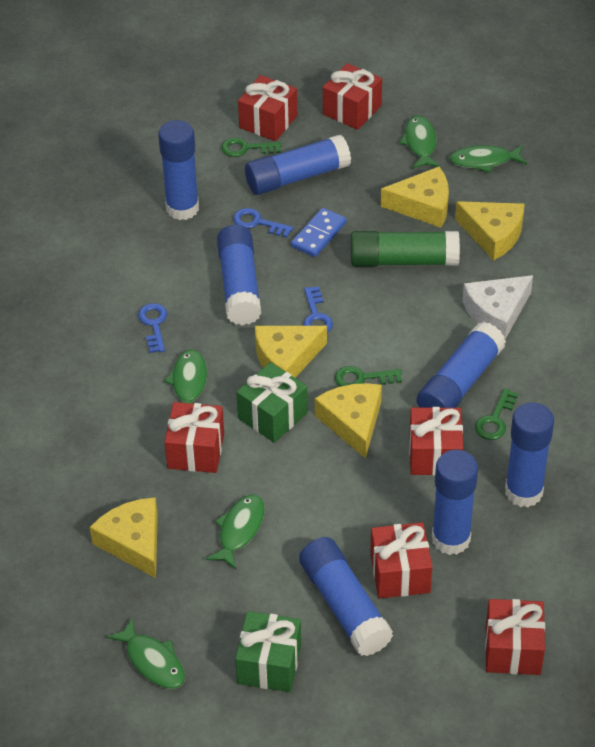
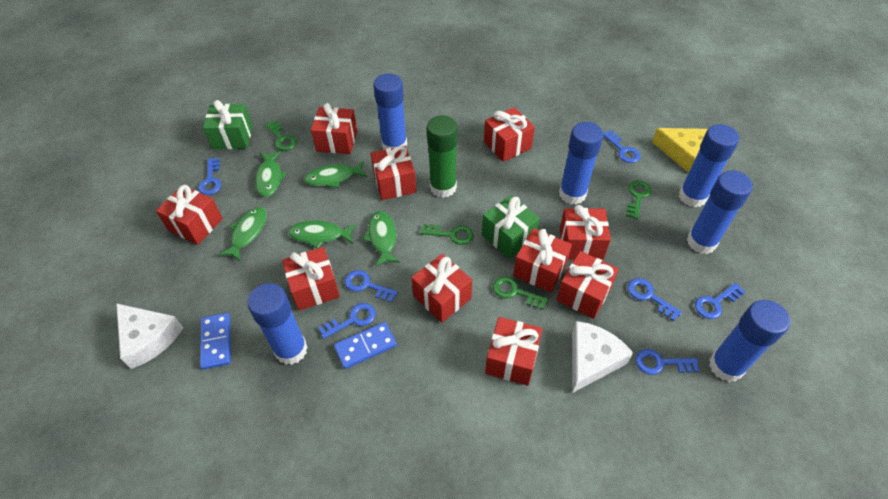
blue domino: [291,208,347,257] = 1 -> [200,313,231,370] [334,322,397,369] = 2
blue glue stick: [158,120,199,220] [217,225,262,326] [245,135,351,195] [299,537,393,656] [417,322,506,408] [432,450,478,555] [505,402,554,507] = 7 -> [247,283,308,365] [373,74,407,150] [559,122,603,205] [679,124,739,207] [687,170,753,254] [709,300,790,382] = 6
blue key: [138,303,168,353] [233,208,293,238] [303,286,333,333] = 3 -> [199,158,221,195] [318,303,376,339] [345,270,398,303] [603,130,640,163] [628,278,682,321] [636,349,699,375] [695,283,745,319] = 7
green key: [221,138,282,157] [335,366,402,387] [475,388,519,440] = 3 -> [265,120,297,151] [420,224,474,245] [493,277,549,310] [626,180,652,219] = 4
red gift: [164,402,224,473] [238,75,297,141] [323,63,382,130] [370,522,432,598] [409,407,463,475] [485,599,545,675] = 6 -> [156,185,223,245] [282,247,340,311] [311,103,357,154] [371,146,416,200] [411,254,472,323] [484,107,535,162] [485,317,542,386] [513,228,572,293] [556,251,619,319] [560,205,611,260] = 10
white cheese: [462,275,533,339] = 1 -> [116,303,183,369] [572,321,633,393] = 2
yellow cheese: [90,497,158,578] [255,326,327,378] [315,383,382,459] [381,167,449,228] [455,201,525,260] = 5 -> [652,128,708,173] = 1

